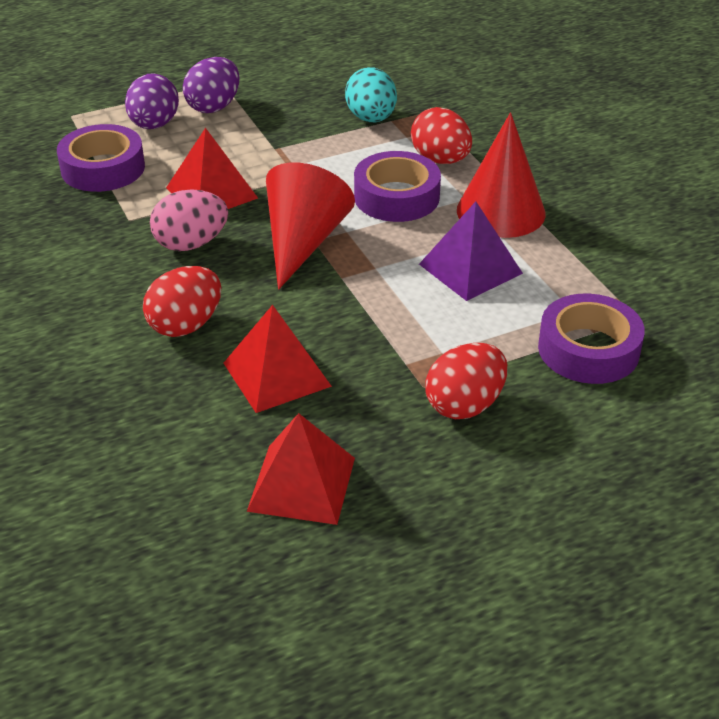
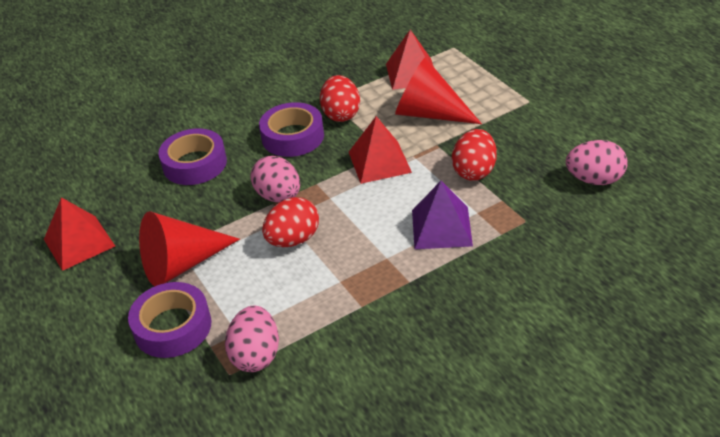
pink egg: [150,190,228,251] = 1 -> [225,306,279,372] [251,156,300,202] [566,140,628,185] = 3
purple egg: [125,73,179,129] [183,57,240,113] = 2 -> none = 0
turquoise egg: [345,67,397,122] = 1 -> none = 0

